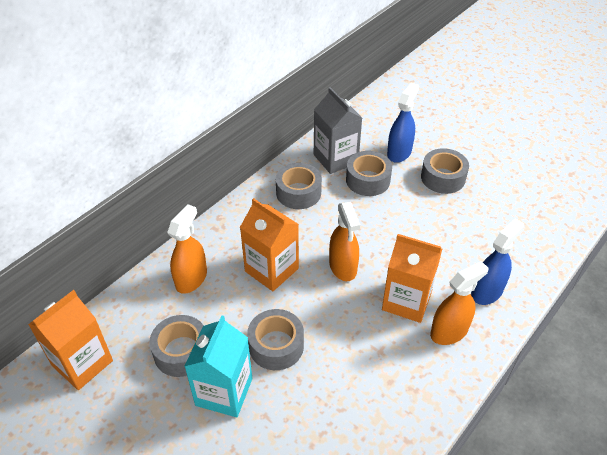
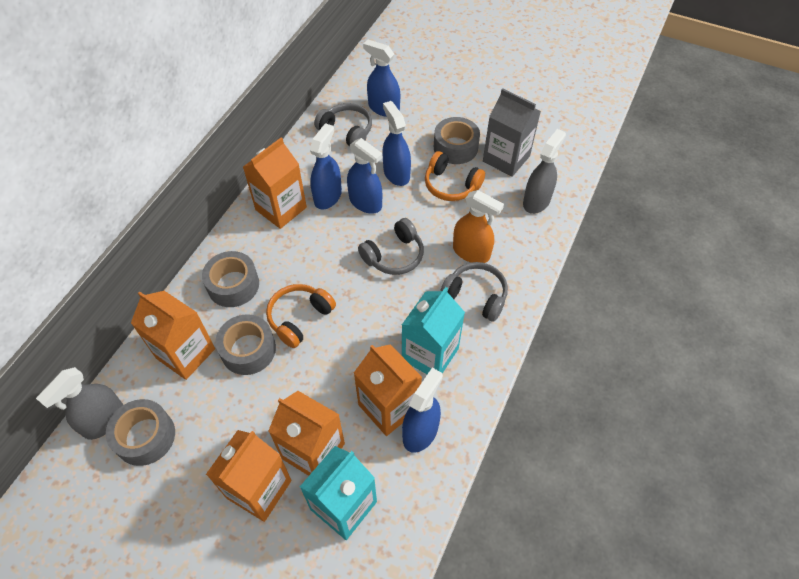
blue spray bottle: [387,83,419,163] [471,218,524,305] = 2 -> [310,123,342,210] [347,138,383,214] [363,39,400,117] [382,101,411,186] [402,368,443,453] = 5
grey headphones: none = 0 -> [314,103,372,147] [358,218,424,275] [440,262,508,322] = 3
grey spray bottle: none = 0 -> [36,367,123,440] [523,129,566,214] = 2
grey tape: [149,315,204,377] [247,309,304,370] [276,163,322,209] [346,151,392,196] [421,148,469,194] = 5 -> [106,399,175,466] [202,251,259,307] [215,314,276,375] [434,117,480,164] = 4
orange carton: [28,290,113,390] [240,198,299,291] [382,234,442,323] = 3 -> [131,291,215,380] [206,430,292,522] [243,137,307,229] [268,391,345,476] [354,344,422,436] = 5
orange headphones: none = 0 -> [266,284,336,348] [425,151,485,201] = 2
orange spray bottle: [167,204,207,294] [329,202,360,281] [430,261,488,345] = 3 -> [453,190,504,263] = 1
turquoise carton: [184,316,252,417] = 1 -> [300,446,377,540] [402,287,465,374] = 2

